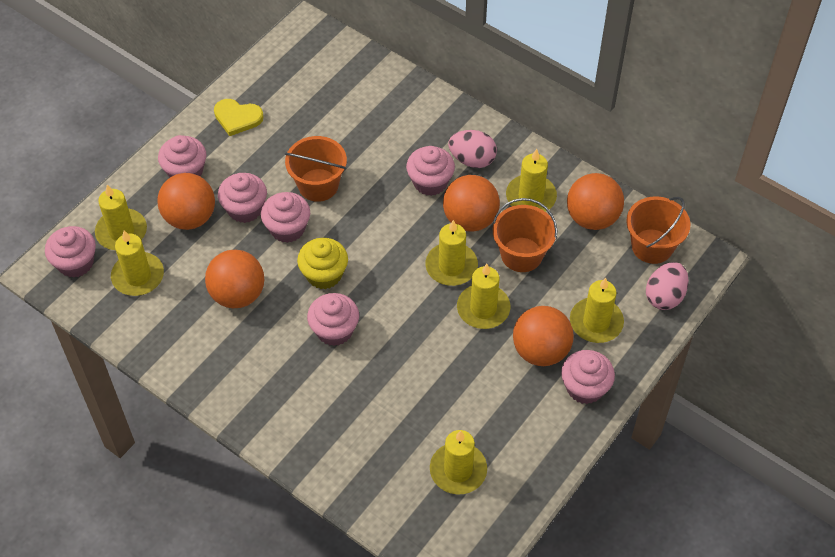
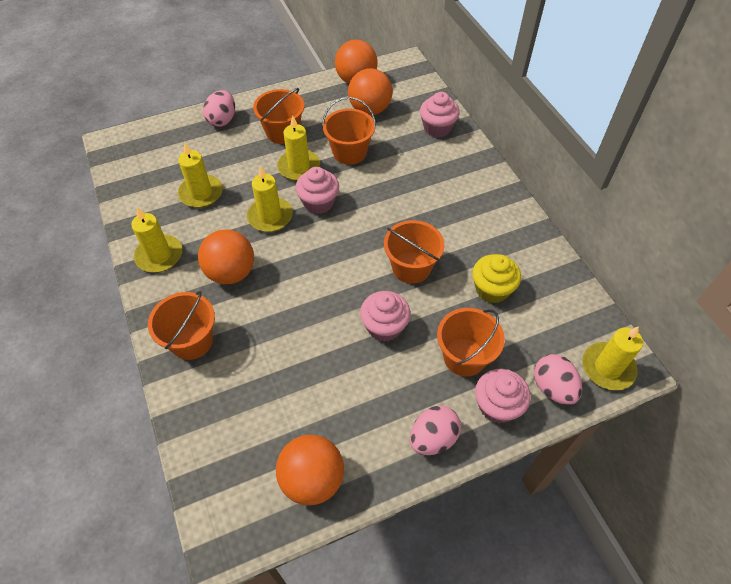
orange ball: [157,173,215,230] [205,250,264,308] [443,175,500,232] [513,306,574,366] [567,173,624,230] = 5 -> [198,230,254,284] [276,435,344,505] [335,39,378,84] [348,68,393,115] = 4
orange bucket: [285,136,347,202] [492,198,557,272] [626,196,691,264] = 3 -> [148,291,215,360] [253,88,304,144] [322,97,376,165] [384,220,445,284] [437,308,505,376] = 5
pink cupcake: [45,226,96,278] [158,135,206,177] [218,173,267,223] [261,192,310,243] [307,293,359,346] [406,146,455,196] [561,350,615,404] = 7 -> [295,167,339,214] [360,291,411,342] [420,92,460,137] [475,369,531,423] = 4
pink egg: [448,130,497,168] [646,262,689,310] = 2 -> [203,90,235,127] [410,406,461,455] [534,354,582,405] = 3
yellow candle: [95,185,147,250] [111,230,164,296] [425,220,478,286] [430,430,487,495] [457,264,510,329] [506,149,557,212] [570,278,624,343] = 7 -> [131,207,182,273] [178,142,223,208] [247,166,293,232] [277,116,320,181] [582,326,643,390] = 5
yellow heart: [214,99,264,136] = 1 -> none = 0

